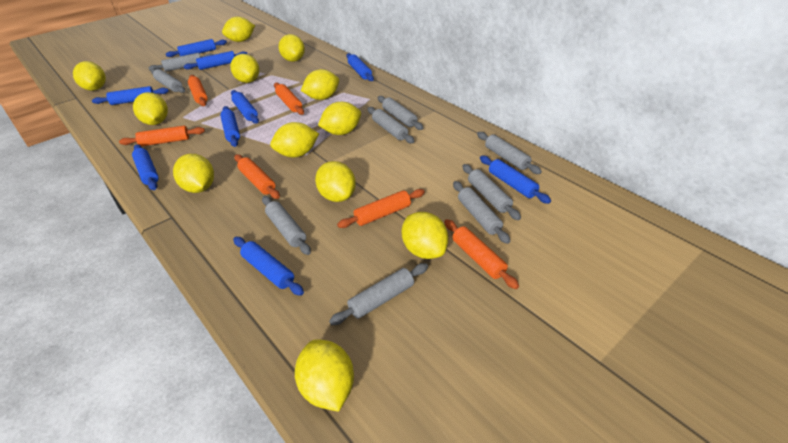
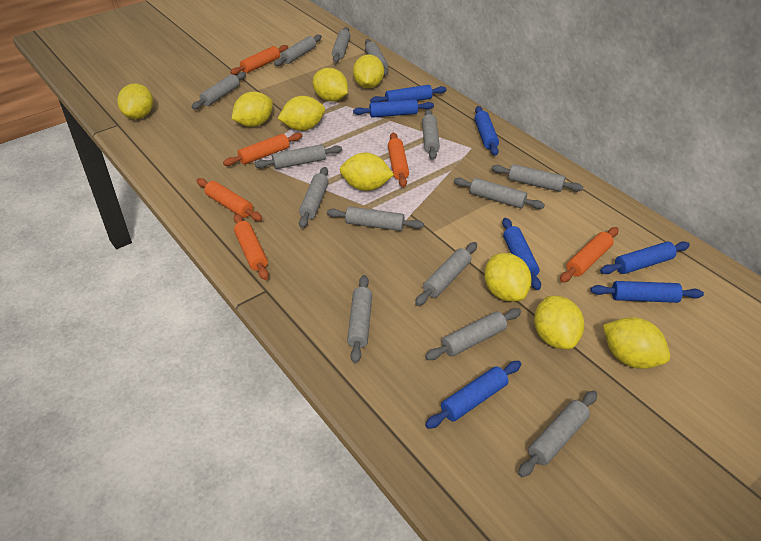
blue rolling pin: [92,86,169,105] [132,144,159,190] [166,39,227,57] [184,51,247,70] [220,106,240,147] [231,90,259,124] [233,237,304,296] [346,53,374,81] [480,156,551,204] = 9 -> [353,99,434,118] [370,85,447,103] [425,361,521,429] [474,106,499,156] [502,218,541,290] [591,281,704,303] [600,242,690,274] = 7
grey rolling pin: [149,53,214,72] [151,69,185,93] [262,196,311,255] [329,263,428,325] [367,107,414,143] [378,96,423,130] [453,181,510,244] [462,164,521,220] [477,132,542,174] = 9 -> [192,72,246,109] [255,144,342,169] [274,35,322,66] [299,167,329,228] [327,206,424,231] [332,27,350,63] [347,275,372,363] [365,39,388,75] [415,242,477,306] [422,109,440,160] [425,308,521,360] [454,178,545,209] [491,164,583,192] [518,391,597,477] = 14
yellow lemon: [73,61,106,91] [133,92,168,125] [173,154,214,193] [222,17,255,42] [230,54,259,83] [270,122,319,158] [278,34,305,62] [295,339,354,412] [301,69,339,100] [315,161,356,202] [318,102,361,135] [402,212,448,259] = 12 -> [117,83,153,119] [232,92,273,127] [278,96,325,131] [313,68,348,101] [340,153,394,191] [353,54,384,88] [484,253,532,302] [534,296,584,349] [603,317,670,369] = 9

